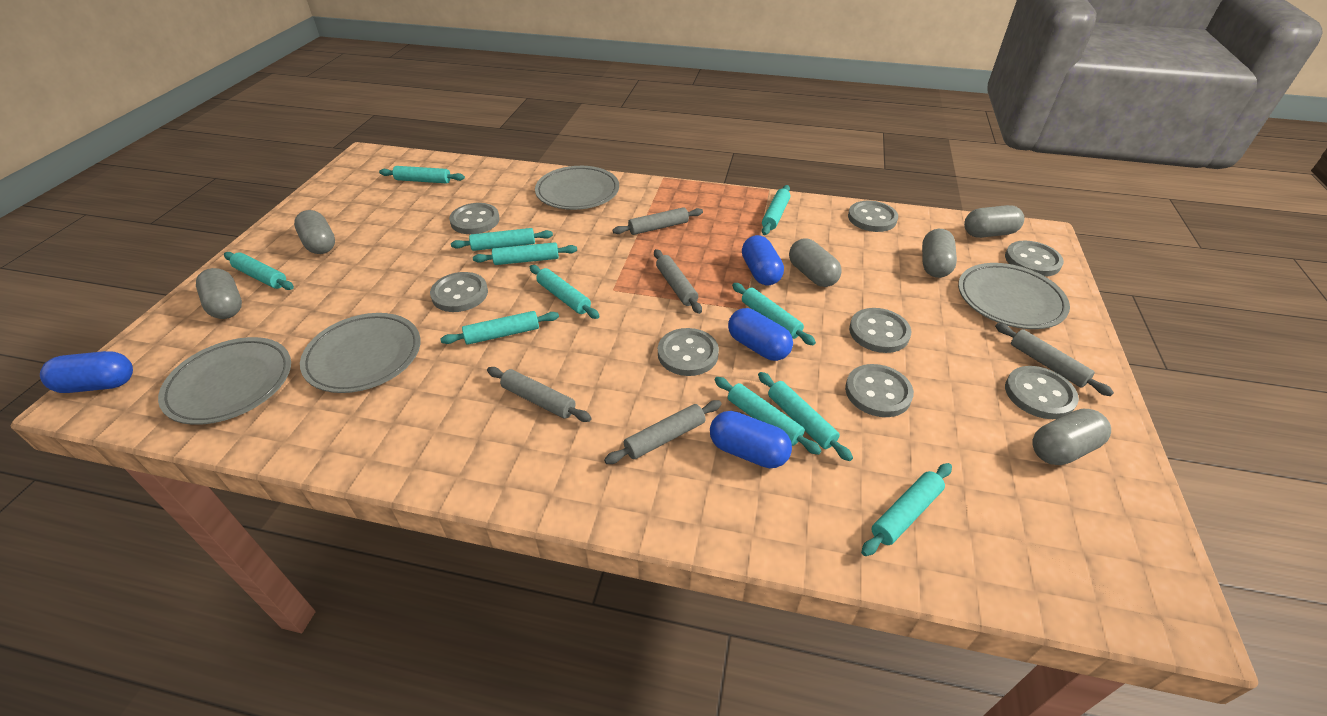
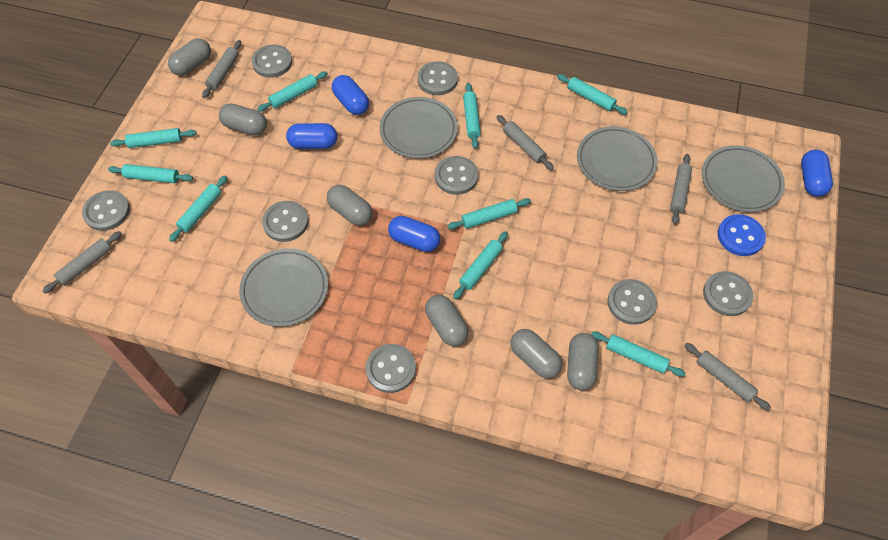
blue button: none = 0 -> [717,214,766,256] = 1
turquoise rolling pin: [224,252,294,290] [379,166,465,184] [440,311,559,345] [451,228,553,251] [473,242,577,265] [530,265,600,319] [714,377,821,455] [732,283,816,345] [758,372,853,461] [762,185,790,235] [861,463,952,556] = 11 -> [108,164,193,183] [110,128,197,148] [169,176,228,242] [257,71,328,112] [447,198,531,229] [453,231,508,299] [463,83,481,149] [557,74,628,114] [591,331,686,377] = 9

